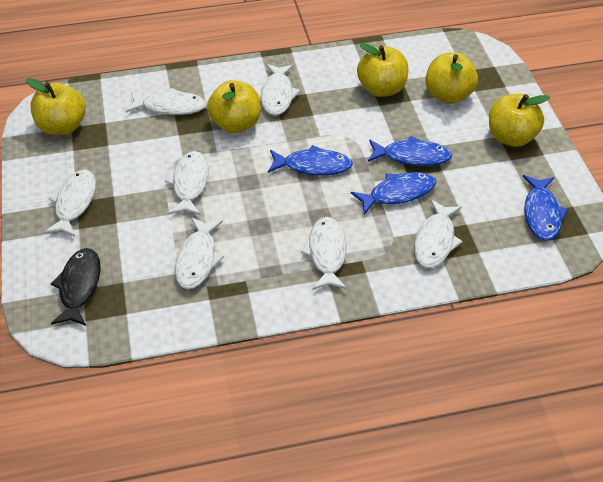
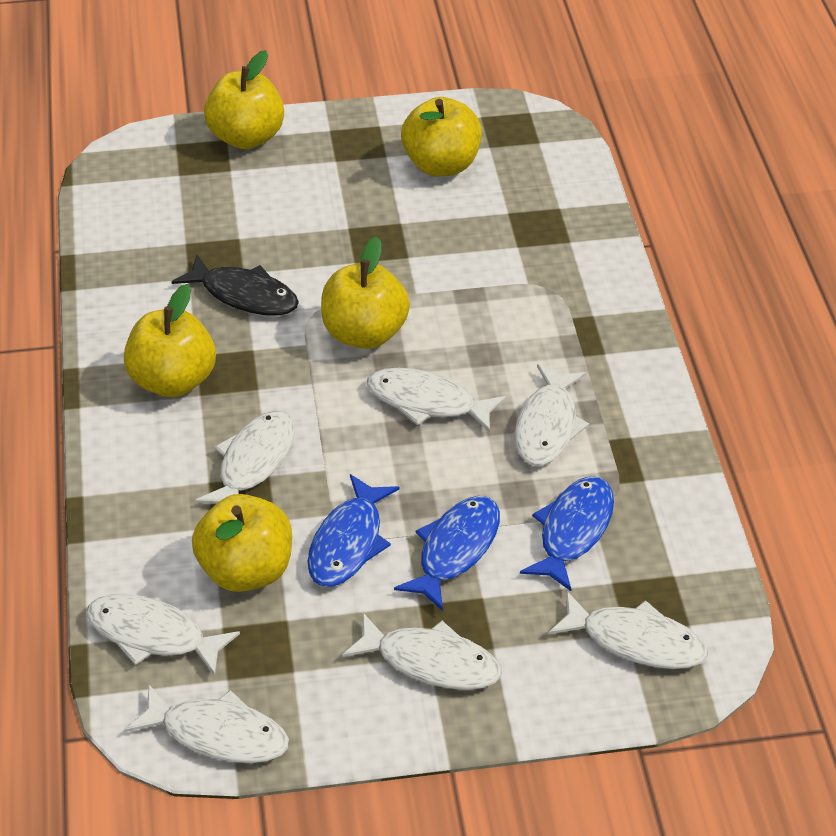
blue fish: [268,145,353,176] [351,172,436,215] [368,136,452,166] [523,175,569,241] = 4 -> [308,474,400,587] [394,496,500,611] [520,476,614,591] = 3

